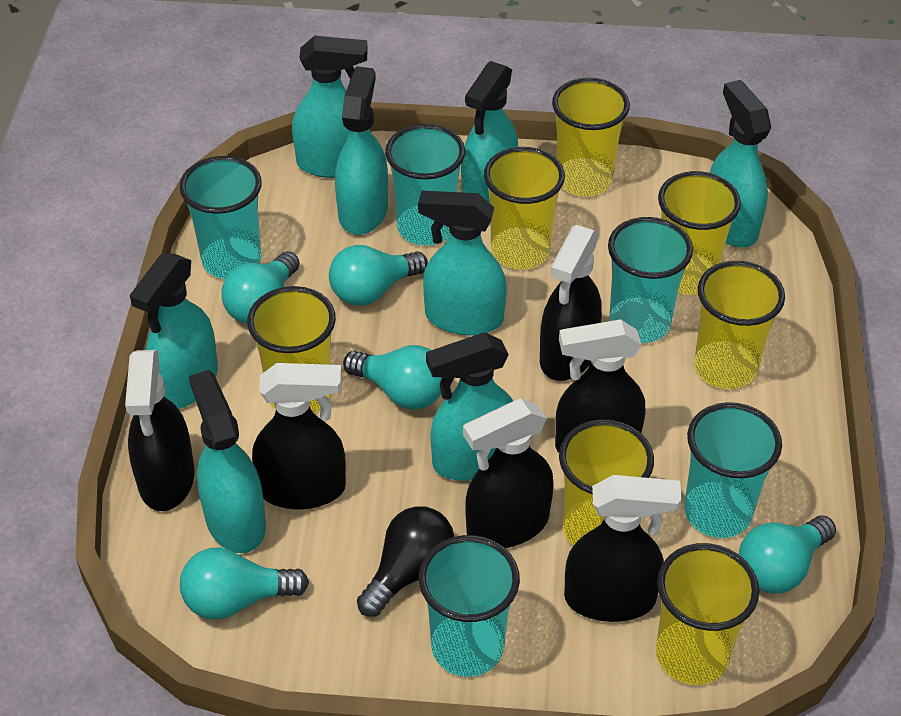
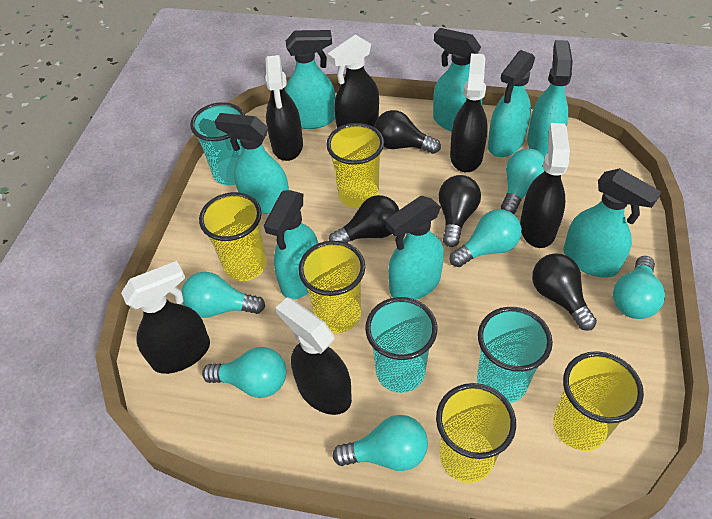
black light bulb: [357,506,454,617] = 1 -> [329,195,399,243] [374,110,441,154] [438,175,481,247] [532,253,597,331] = 4
turquoise cup: [180,156,262,279] [385,124,465,245] [419,535,520,677] [608,217,693,343] [684,402,782,538] = 5 -> [190,102,245,186] [365,297,437,393] [477,307,553,403] = 3
turquoise light bulb: [180,547,309,619] [221,251,300,324] [329,245,428,306] [343,345,443,409] [739,515,836,593] = 5 -> [182,272,265,318] [202,347,286,398] [332,415,428,471] [450,209,522,267] [501,149,545,214] [613,256,665,319] = 6
yellow cup: [247,286,336,413] [484,147,565,270] [552,78,630,197] [559,419,654,546] [656,543,759,685] [658,171,741,295] [694,261,785,389] = 7 -> [199,192,267,281] [298,241,365,333] [326,123,384,209] [436,383,516,483] [553,351,644,451] = 5

